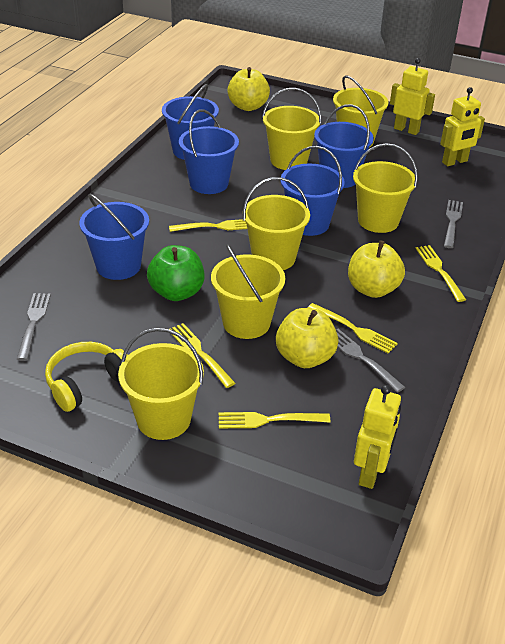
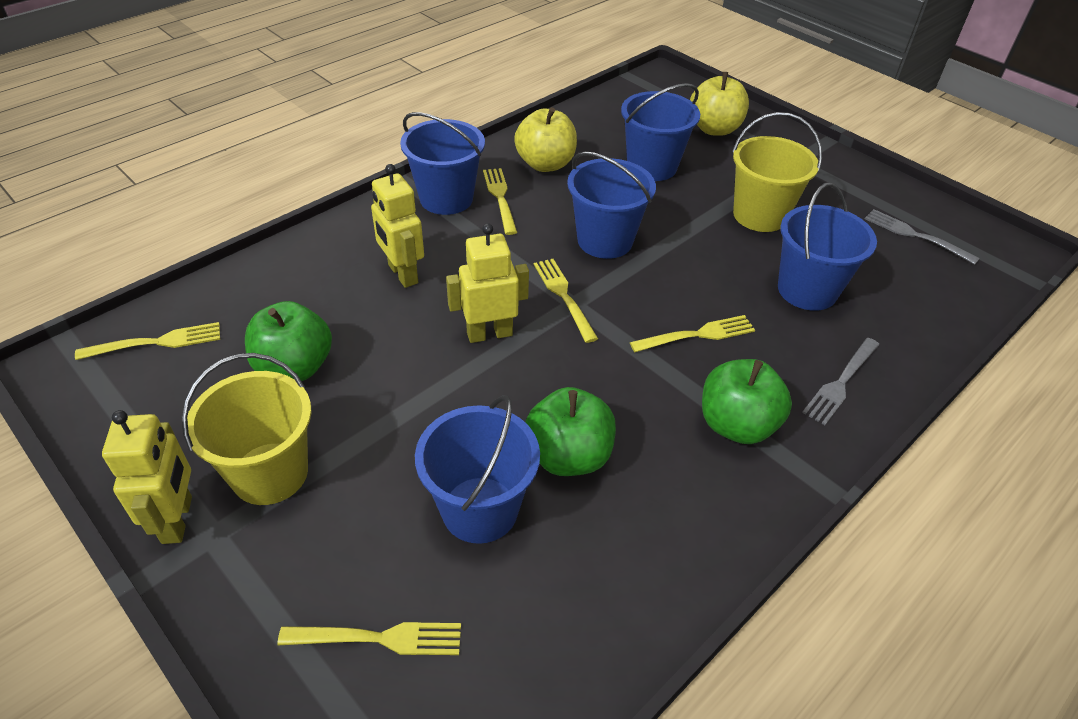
green apple: [147,245,204,301] = 1 -> [245,301,332,381] [525,387,616,476] [702,359,792,444] = 3
grey fork: [17,293,51,361] [336,329,405,393] [444,200,463,248] = 3 -> [802,338,880,425] [865,209,980,265] = 2
yellow apple: [227,67,270,111] [276,308,338,368] [348,240,405,298] = 3 -> [514,107,577,172] [690,72,749,136] = 2
yellow bucket: [118,328,204,440] [211,244,285,339] [243,177,310,270] [262,88,321,170] [333,75,388,148] [353,143,418,233] = 6 -> [182,353,312,505] [732,112,822,232] = 2
yellow headphones: [45,342,128,412] = 1 -> none = 0

